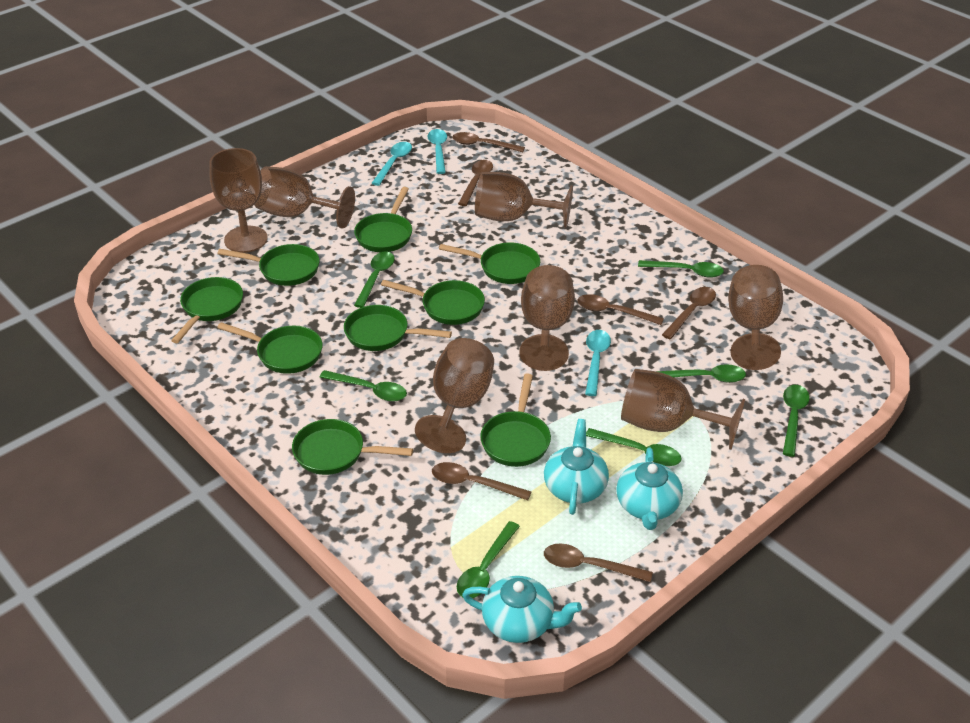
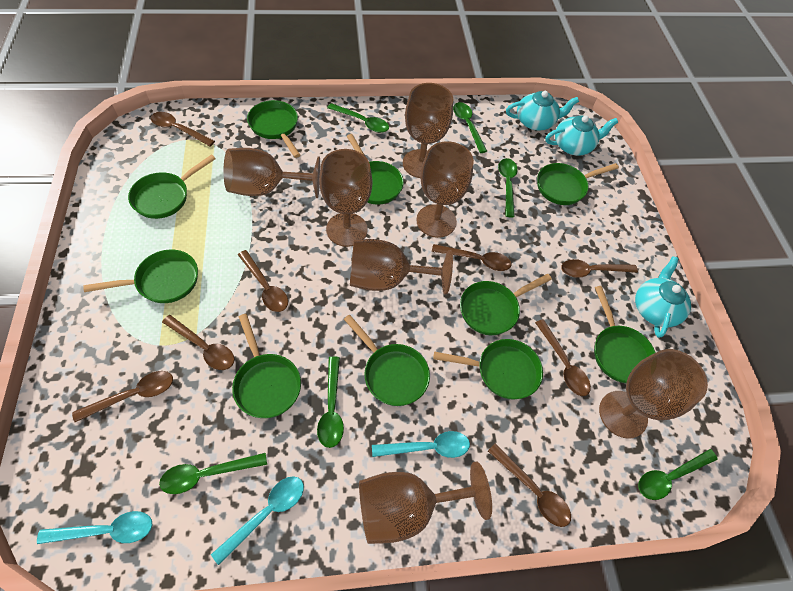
brown spoon: [432,462,531,500] [452,132,525,152] [458,160,493,206] [544,543,653,582] [577,294,664,325] [662,287,716,339] = 6 -> [72,371,173,422] [151,112,215,146] [162,315,234,370] [238,250,288,312] [432,244,511,271] [488,443,571,527] [535,319,591,396] [561,259,638,278] = 8
green pan: [171,277,243,343] [217,244,319,286] [217,322,323,374] [292,419,413,475] [344,305,452,351] [354,187,412,252] [381,280,485,325] [439,243,540,284] [480,373,551,467] = 9 -> [83,250,198,303] [128,154,216,219] [232,314,301,418] [247,100,300,158] [344,315,430,406] [347,134,404,204] [433,339,543,399] [460,274,552,335] [537,163,619,205] [594,286,656,383] = 10
green spoon: [320,370,407,402] [354,252,395,308] [457,521,520,598] [586,428,682,466] [638,260,724,278] [657,364,746,383] [783,385,810,457] = 7 -> [159,453,267,494] [317,357,344,448] [327,103,389,133] [453,102,487,153] [498,158,518,217] [638,449,718,500] = 6

